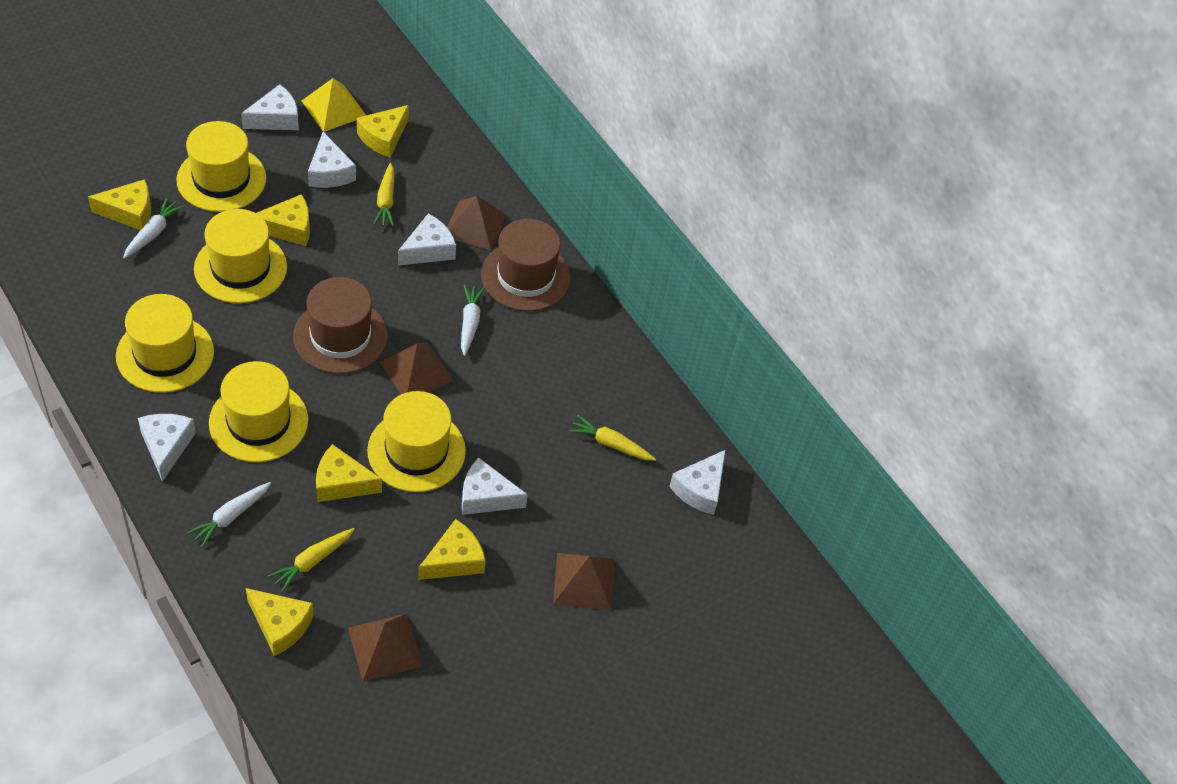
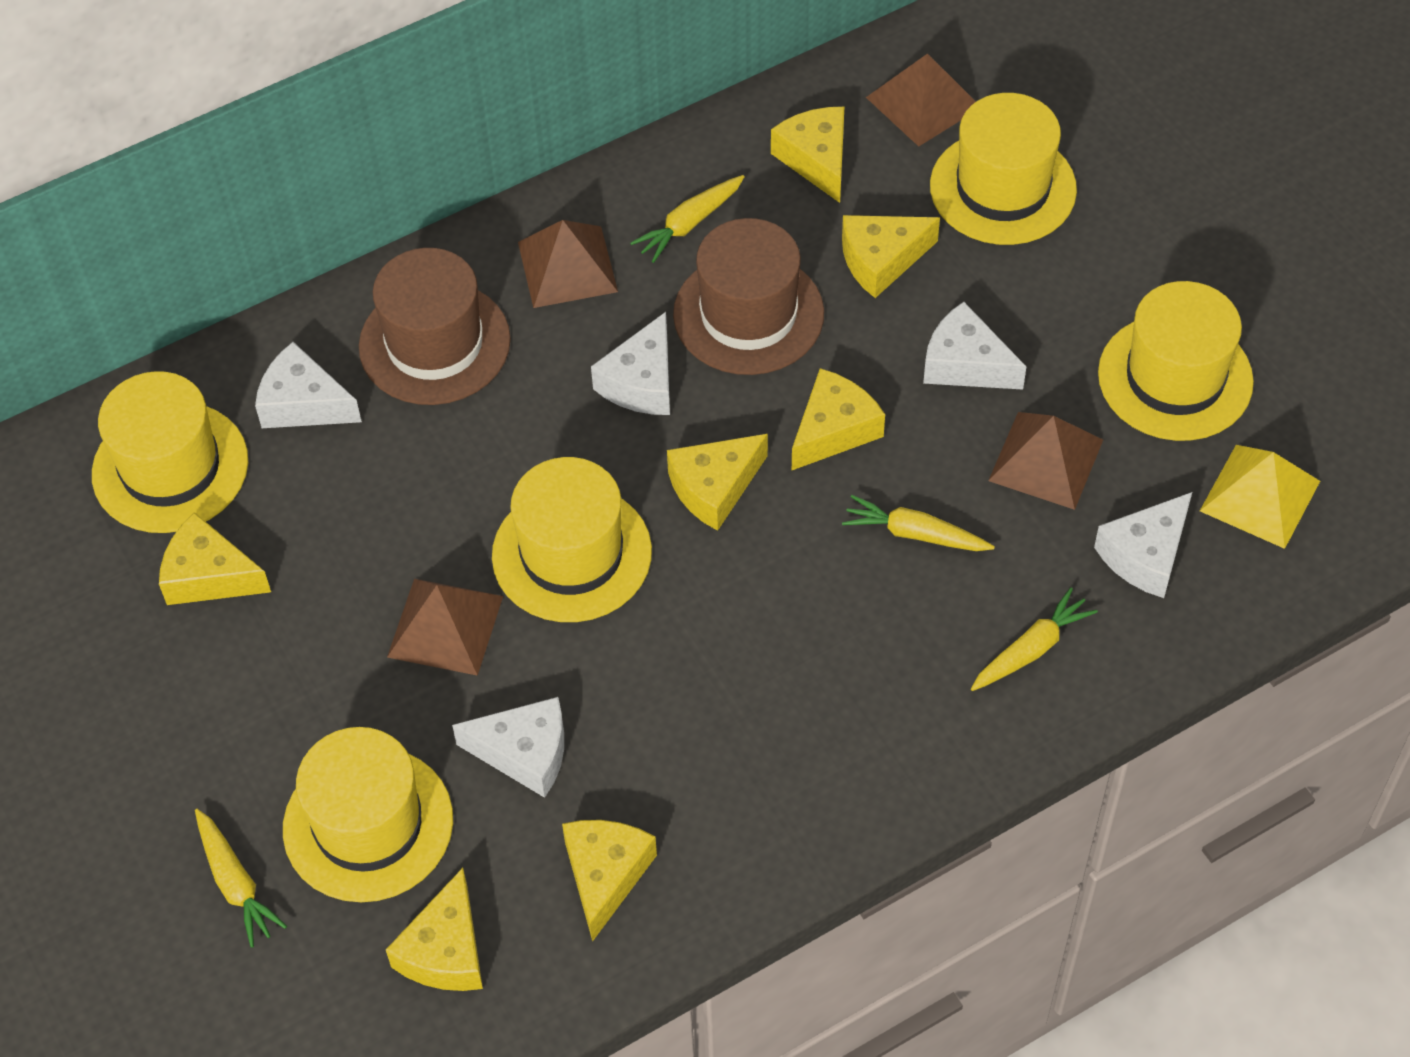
white carrot: [123,198,184,259] [187,482,271,548] [461,285,485,356] = 3 -> none = 0
white cheese: [138,414,196,482] [241,84,299,130] [308,132,356,188] [398,214,456,266] [462,458,528,515] [669,450,726,515] = 6 -> [255,342,362,428] [452,697,564,798] [591,312,670,415] [923,302,1026,390] [1094,492,1192,598] = 5
yellow carrot: [268,528,355,592] [373,163,394,226] [569,415,656,461] = 3 -> [195,809,287,948] [630,175,745,263] [842,495,995,551] [971,587,1098,691] = 4
yellow cheese: [88,179,151,230] [246,588,314,656] [256,194,310,246] [316,444,382,502] [357,105,409,157] [418,519,486,580] = 6 -> [159,512,271,605] [386,868,483,991] [562,820,657,942] [667,434,768,531] [771,107,844,203] [792,368,885,470] [842,215,940,298] = 7

